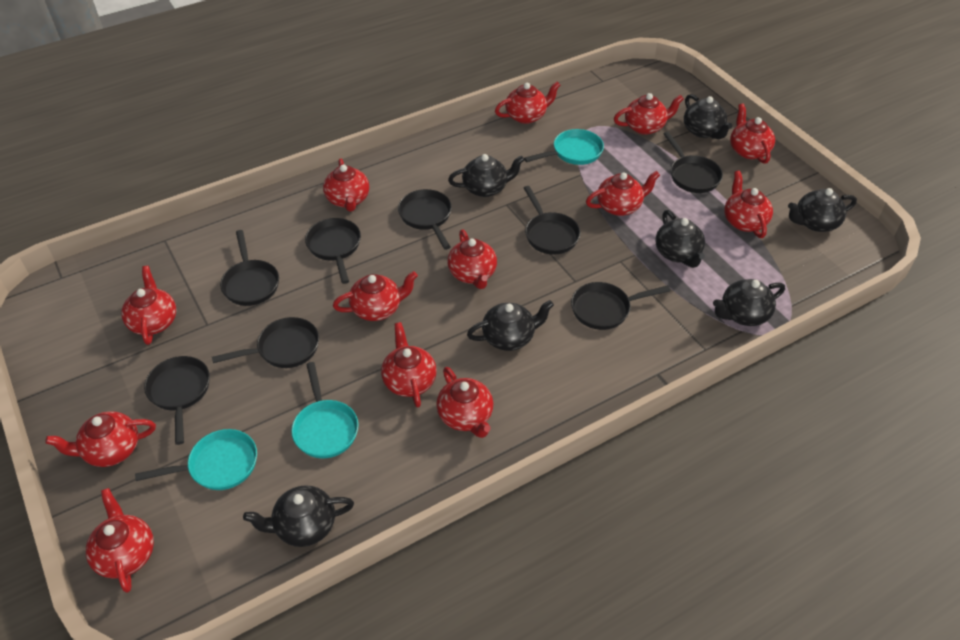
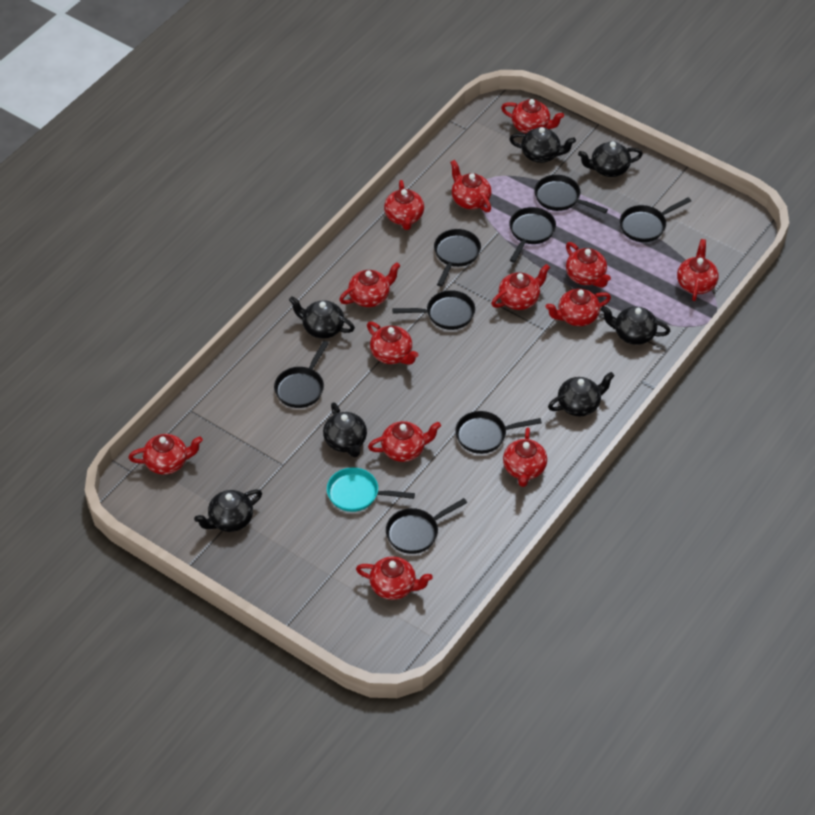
turquoise pan: [135,429,257,490] [291,362,358,458] [524,129,604,165] = 3 -> [327,467,415,512] = 1

